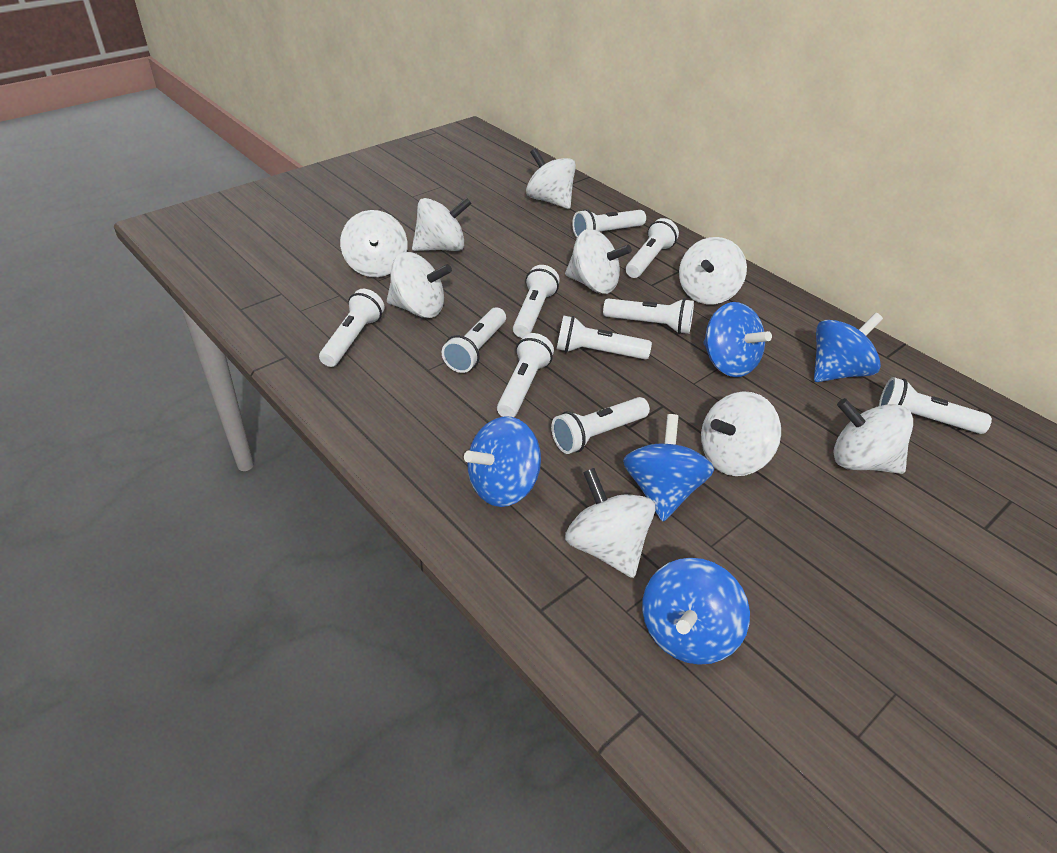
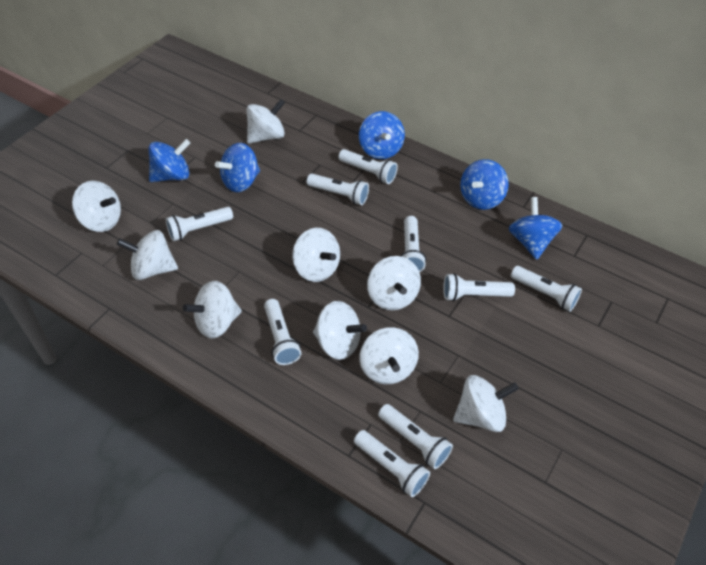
white flashlight: [319,289,385,367] [442,307,506,373] [497,333,554,417] [513,265,560,338] [551,397,650,454] [557,315,652,360] [572,209,646,238] [603,298,694,334] [626,218,679,278] [879,377,992,434] = 10 -> [166,207,233,241] [264,299,301,365] [307,174,369,205] [338,149,398,184] [354,430,430,497] [378,404,453,469] [401,216,426,272] [443,273,515,301] [511,266,582,312] = 9

